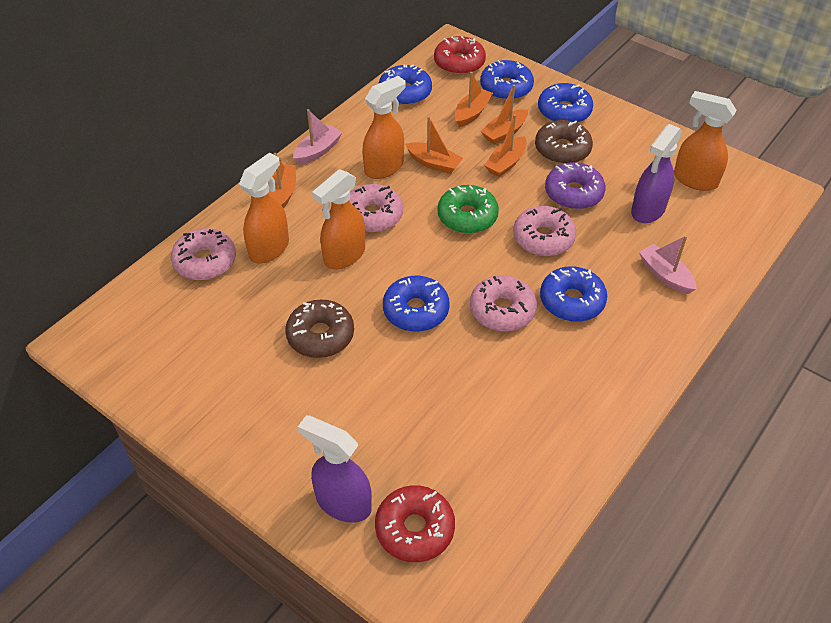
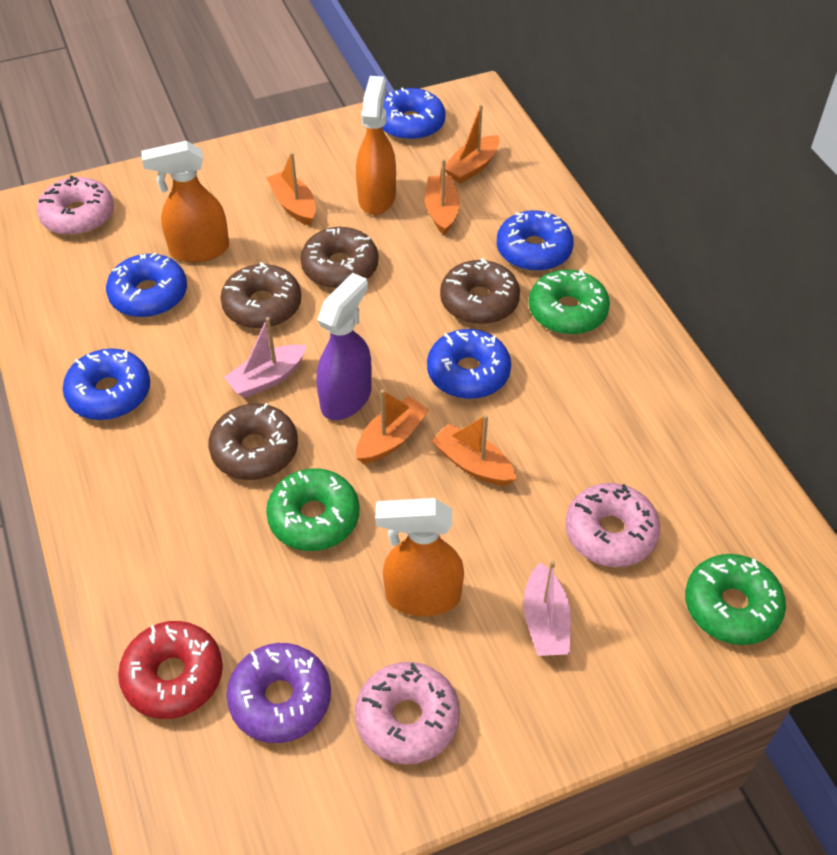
brown donut: [285,299,354,358] [535,120,593,164] = 2 -> [208,403,298,480] [221,262,301,329] [300,227,378,289] [440,258,520,324] = 4
green donut: [437,185,499,234] = 1 -> [266,469,360,551] [529,269,610,335] [685,554,786,645] = 3
orange spray bottle: [239,153,289,264] [312,169,365,269] [362,76,406,179] [674,91,737,191] = 4 -> [141,141,229,262] [356,76,396,215] [375,498,464,616] = 3
pink donut: [171,228,236,280] [349,184,403,233] [470,275,537,332] [513,206,576,256] = 4 -> [37,175,114,236] [355,662,460,764] [565,483,660,567] = 3
purple spray bottle: [298,415,372,523] [631,124,682,223] = 2 -> [317,273,372,420] = 1
red donut: [375,485,455,562] [434,36,486,75] = 2 -> [118,621,223,719] = 1

